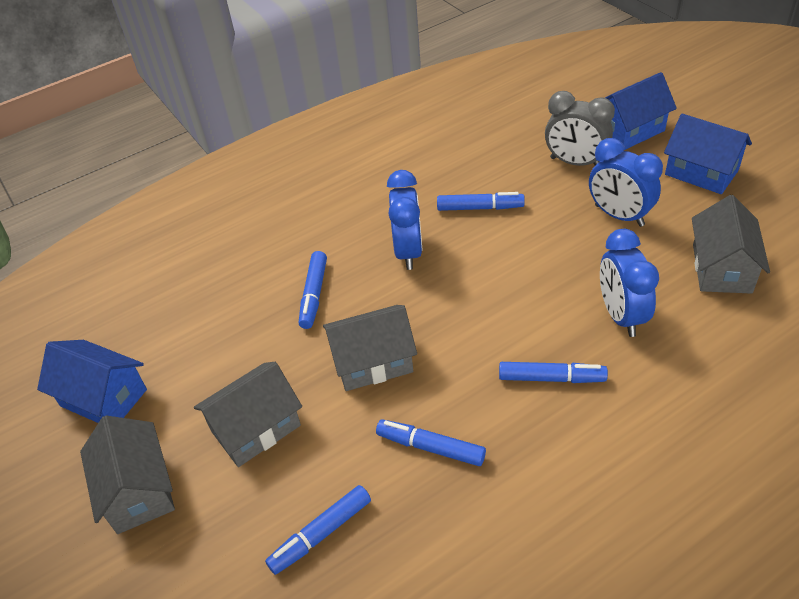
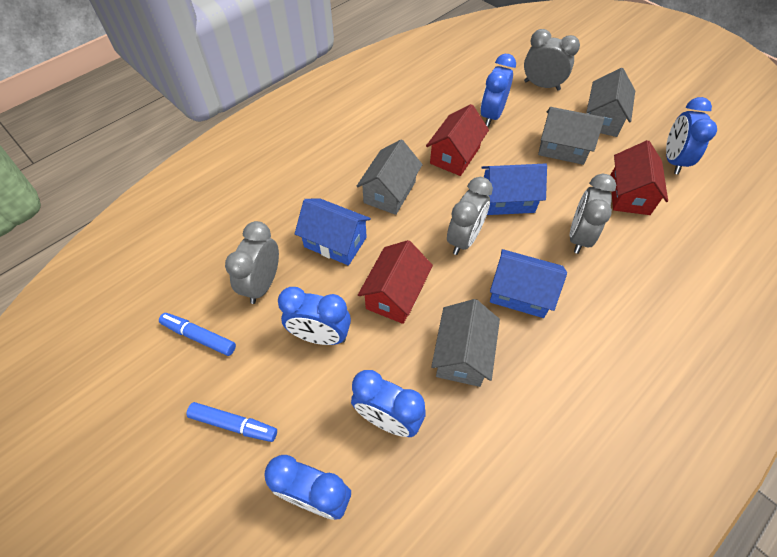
blue clock: [387,170,423,270] [589,138,663,227] [600,229,659,337] = 3 -> [265,455,351,520] [278,287,351,345] [351,370,426,437] [480,54,516,127] [666,97,717,174] = 5
blue marker: [265,485,371,575] [299,251,327,329] [376,419,486,466] [437,192,525,211] [499,362,608,383] = 5 -> [159,313,236,356] [186,402,277,442] = 2
grey clock: [545,91,615,166] = 1 -> [225,221,279,304] [447,177,493,255] [524,29,580,90] [570,174,616,254] = 4
red house: none = 0 -> [358,240,433,324] [426,104,489,176] [610,140,668,215] = 3

